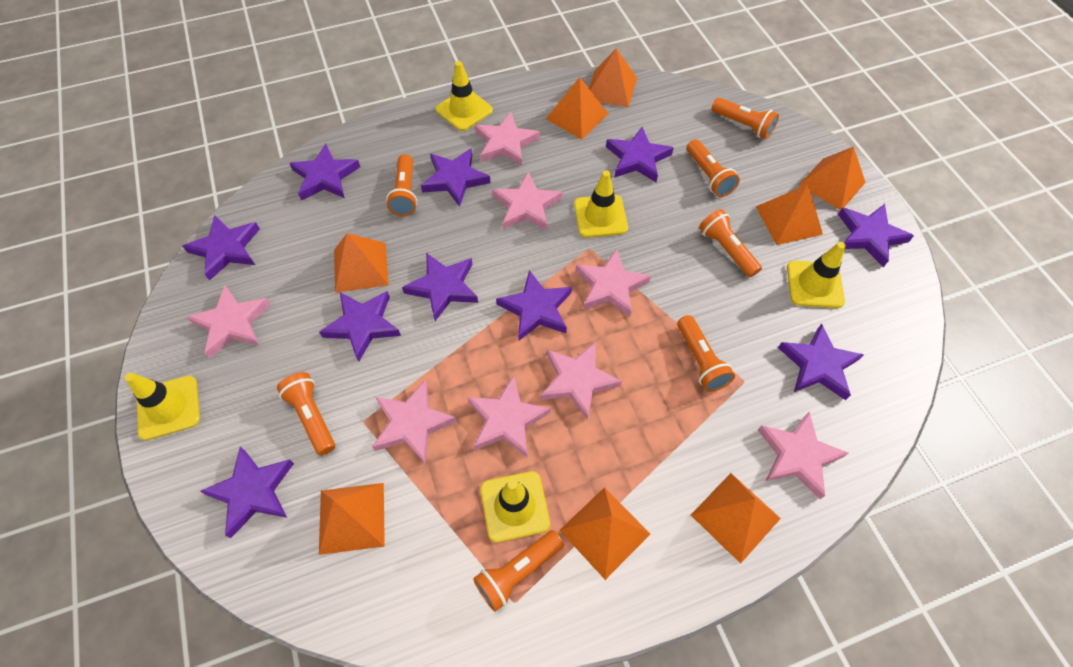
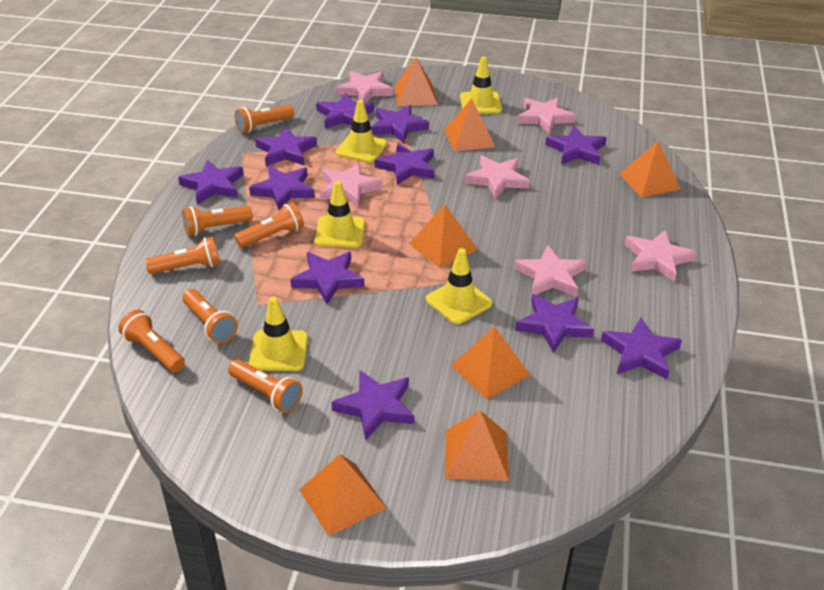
orange pyramid: [319,483,385,555] [334,233,389,293] [546,77,608,140] [560,487,650,580] [589,48,637,108] [691,473,781,564] [755,184,823,245] [798,146,866,210] = 8 -> [299,454,387,536] [394,57,438,106] [409,204,478,268] [444,99,495,152] [445,410,509,481] [451,326,530,400] [619,141,681,198] = 7
pink star: [187,285,270,358] [372,381,457,463] [467,375,551,457] [475,112,540,166] [492,171,562,231] [540,342,622,420] [575,249,651,317] [758,412,848,499] = 8 -> [320,163,383,207] [337,71,393,102] [465,156,530,199] [514,245,586,297] [517,97,576,134] [625,230,697,282] = 6
purple star: [183,215,260,281] [200,447,294,538] [289,144,360,201] [319,291,401,362] [402,253,478,321] [421,148,491,207] [496,270,572,341] [606,127,674,182] [778,323,864,400] [838,204,914,267] = 10 -> [178,160,244,204] [249,166,315,210] [255,127,317,166] [290,252,365,304] [316,93,374,128] [332,370,414,441] [371,105,429,143] [374,142,435,185] [515,294,594,353] [545,126,607,165] [601,317,682,379] = 11

